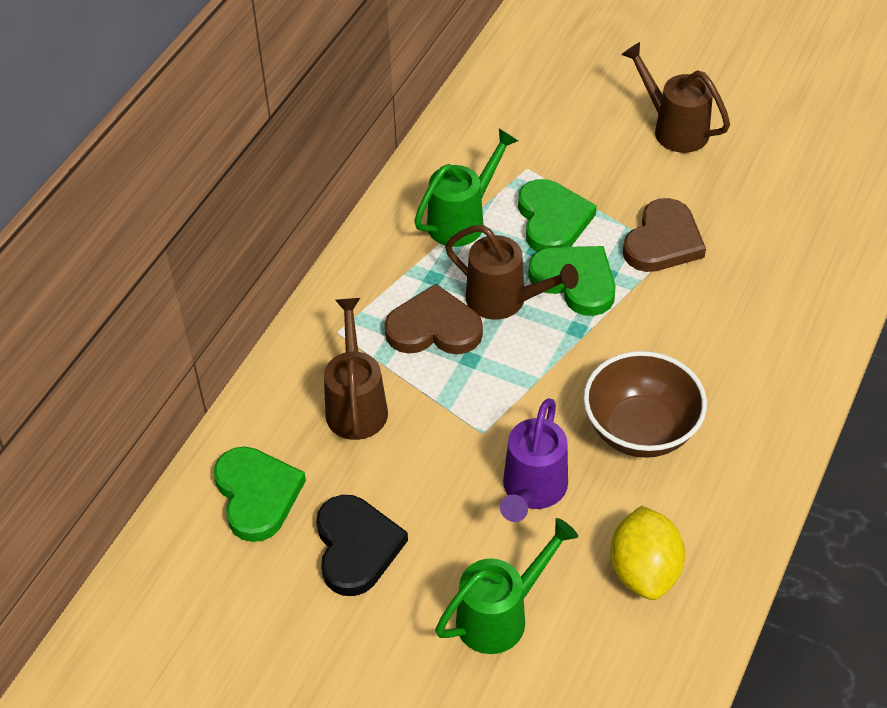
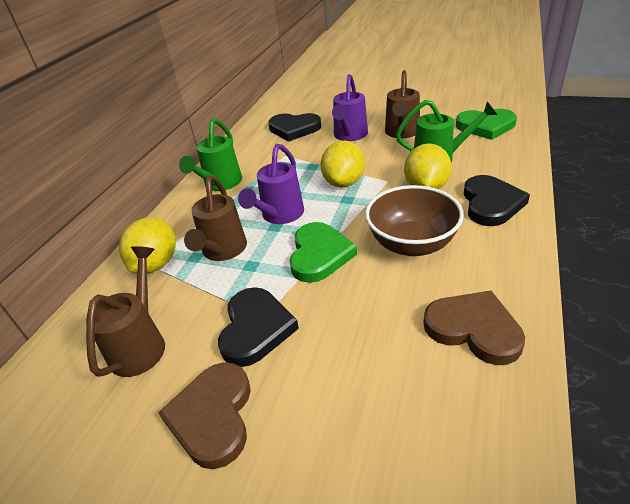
black heart: [316,495,408,596] = 1 -> [218,287,299,367] [268,113,321,142] [464,175,530,226] = 3
green heart: [214,447,306,542] [518,179,597,252] [528,246,616,316] = 3 -> [290,222,357,283] [456,109,517,140] = 2
purple watering can: [500,398,568,522] = 1 -> [238,144,304,224] [332,74,368,141] = 2
yellow lemon: [610,505,685,600] = 1 -> [119,217,176,273] [320,141,365,188] [404,143,452,189] = 3

